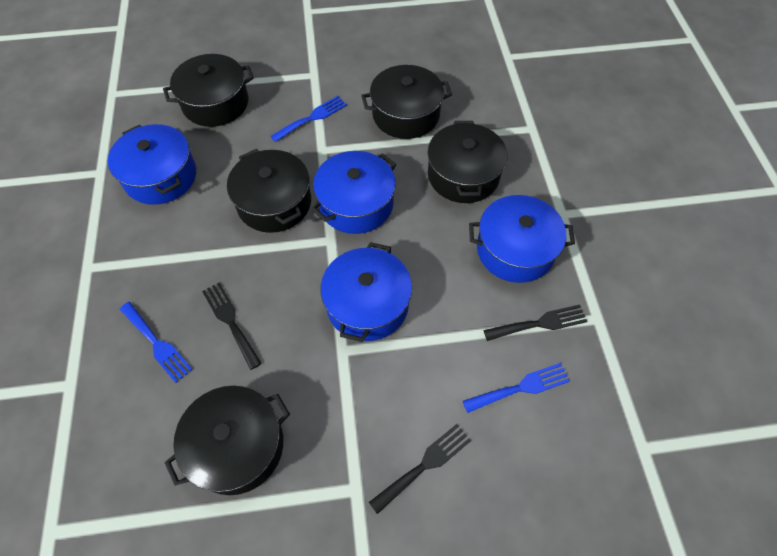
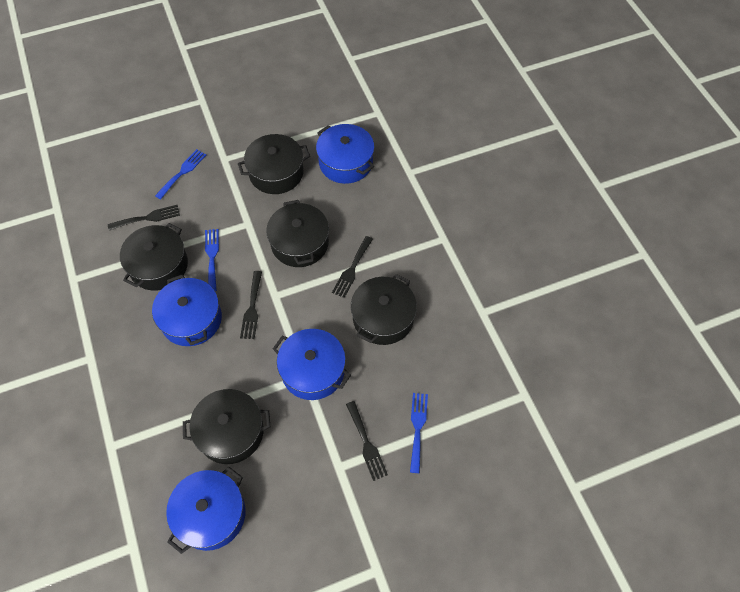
black fork: [202,282,262,370] [369,424,471,514] [484,305,587,341] = 3 -> [108,205,180,230] [240,271,262,339] [332,236,373,298] [346,401,388,481] = 4

